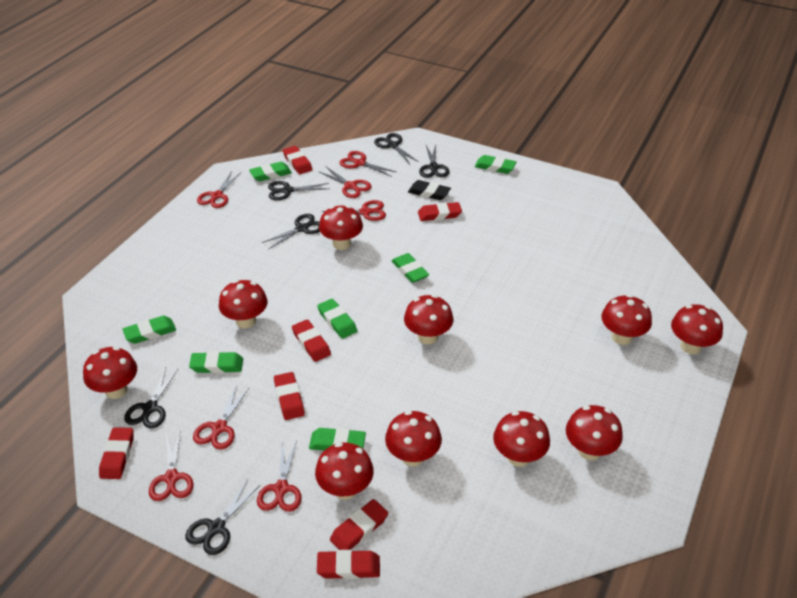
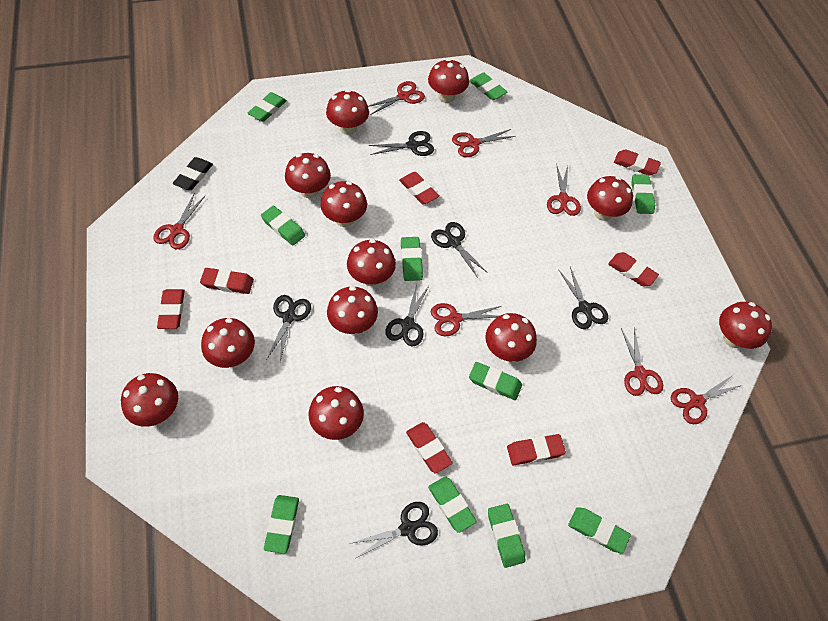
green eraser: [122,316,176,344] [189,351,243,373] [249,162,292,181] [309,428,366,451] [317,299,357,339] [392,253,429,283] [475,155,516,174] = 7 -> [248,92,287,122] [261,206,305,245] [264,495,299,554] [401,237,423,281] [428,476,477,533] [469,72,507,100] [469,362,522,400] [488,504,525,568] [568,507,631,553] [631,174,655,214] = 10
red mushroom: [83,347,137,399] [219,280,268,328] [315,442,374,500] [319,205,363,250] [385,411,442,466] [404,295,453,345] [493,411,550,467] [566,405,623,460] [601,294,652,345] [671,304,723,354] = 10 -> [121,373,178,427] [201,318,255,368] [285,153,331,198] [309,386,364,440] [320,181,367,227] [326,90,369,135] [327,286,378,334] [347,239,396,286] [428,59,469,103] [485,313,537,362] [587,176,633,221] [719,302,772,349] = 12

